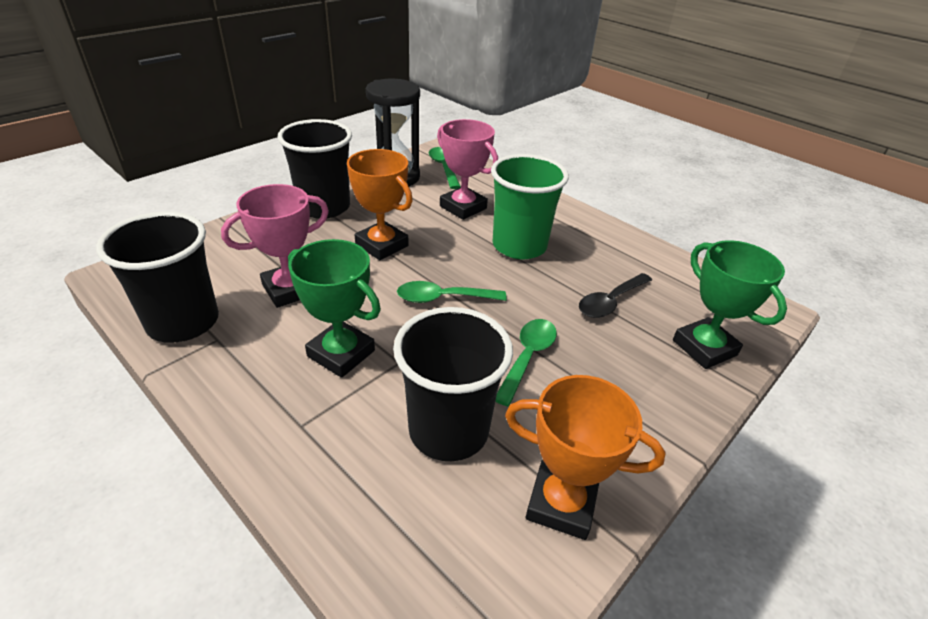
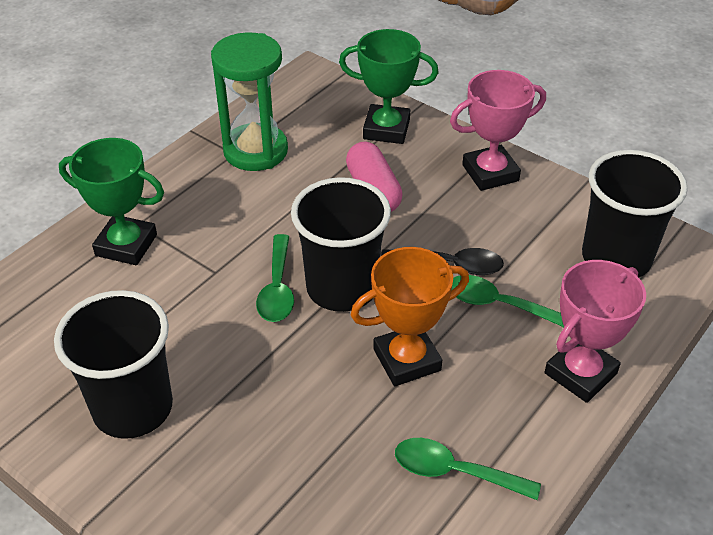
black hourglass: [366,79,420,186] = 1 -> none = 0
green cup: [491,154,569,259] = 1 -> none = 0
green hourglass: none = 0 -> [211,32,288,171] = 1
orange trophy: [347,149,413,260] [505,375,666,540] = 2 -> [351,247,469,386] = 1
pink capsule: none = 0 -> [346,141,403,212] = 1

